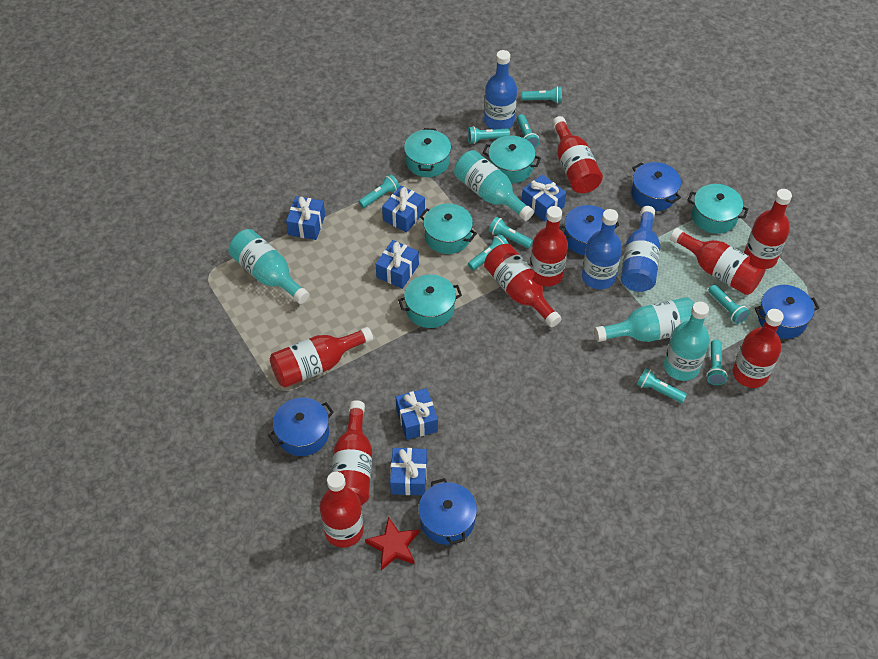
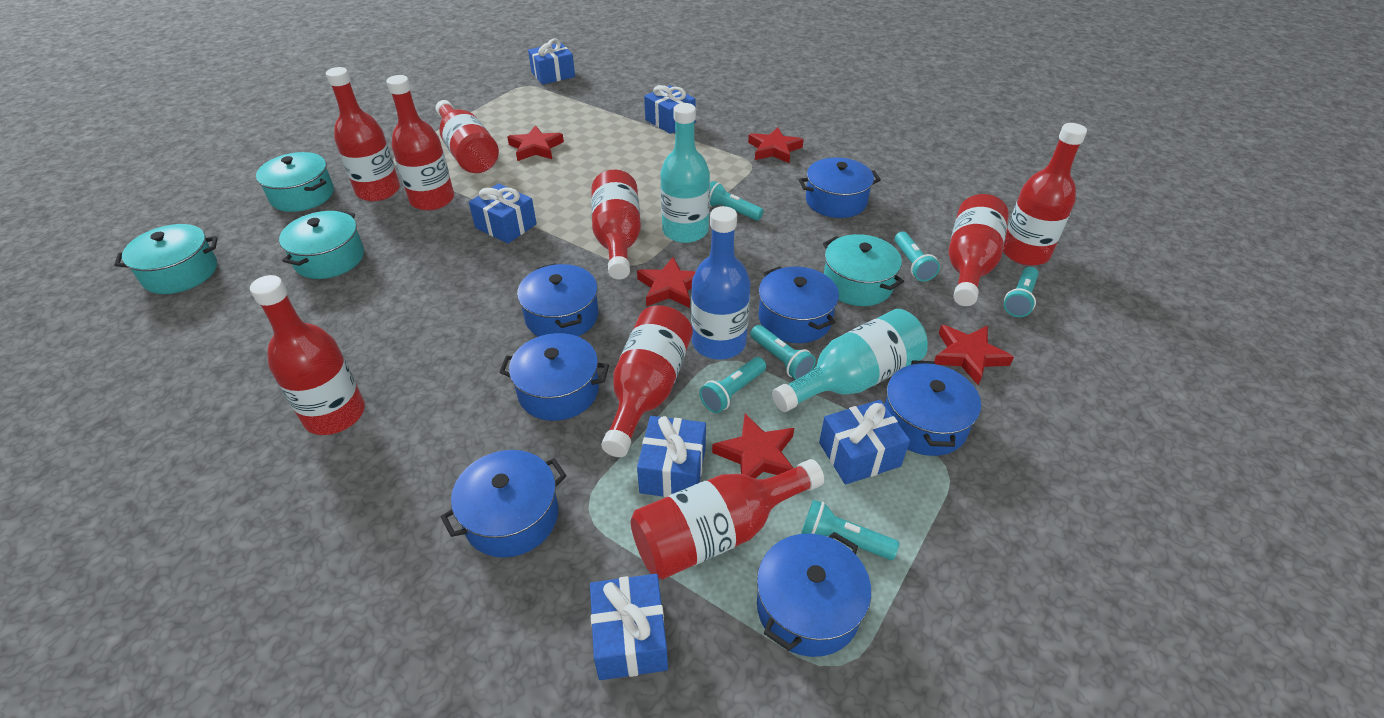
blue bottle: [484,50,517,129] [582,209,622,289] [621,206,661,292] = 3 -> [691,206,751,360] = 1
blue pot: [268,397,334,456] [418,478,477,545] [559,205,619,255] [631,162,681,211] [755,285,819,339] = 5 -> [441,450,567,558] [499,333,609,421] [517,263,598,337] [757,532,871,657] [759,267,839,343] [799,157,881,218] [884,360,981,456] = 7
red star: [365,517,419,570] = 1 -> [507,125,564,161] [637,257,696,308] [712,413,794,479] [748,127,804,163] [934,325,1014,385] = 5
turquoise bottle: [229,229,309,304] [454,150,534,221] [594,297,694,342] [664,301,710,381] = 4 -> [660,103,710,243] [772,309,928,412] = 2
turquoise flashlight: [358,174,400,208] [467,126,510,144] [468,234,509,270] [489,217,533,248] [517,114,540,149] [522,86,562,104] [637,368,687,403] [706,340,727,385] [708,285,749,324] = 9 -> [699,357,766,413] [710,181,764,221] [750,325,816,380] [801,499,899,560] [895,232,940,282] [1004,267,1038,317] = 6
turquoise pot: [398,275,462,328] [404,128,451,177] [420,203,477,254] [483,136,541,183] [687,184,748,234] = 5 -> [114,224,218,294] [256,152,334,212] [279,210,364,279] [823,234,904,306] = 4

